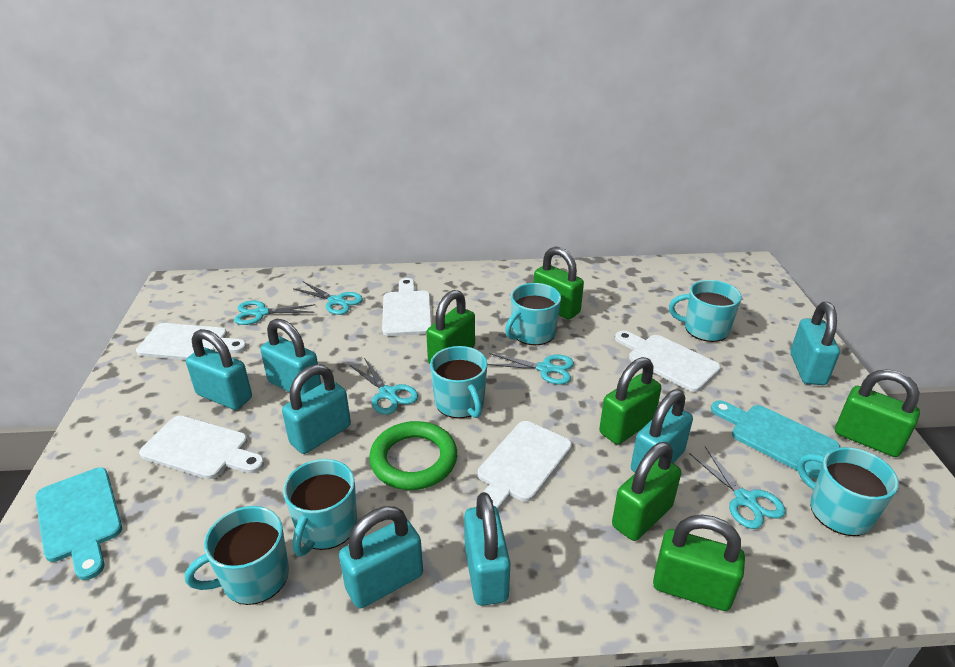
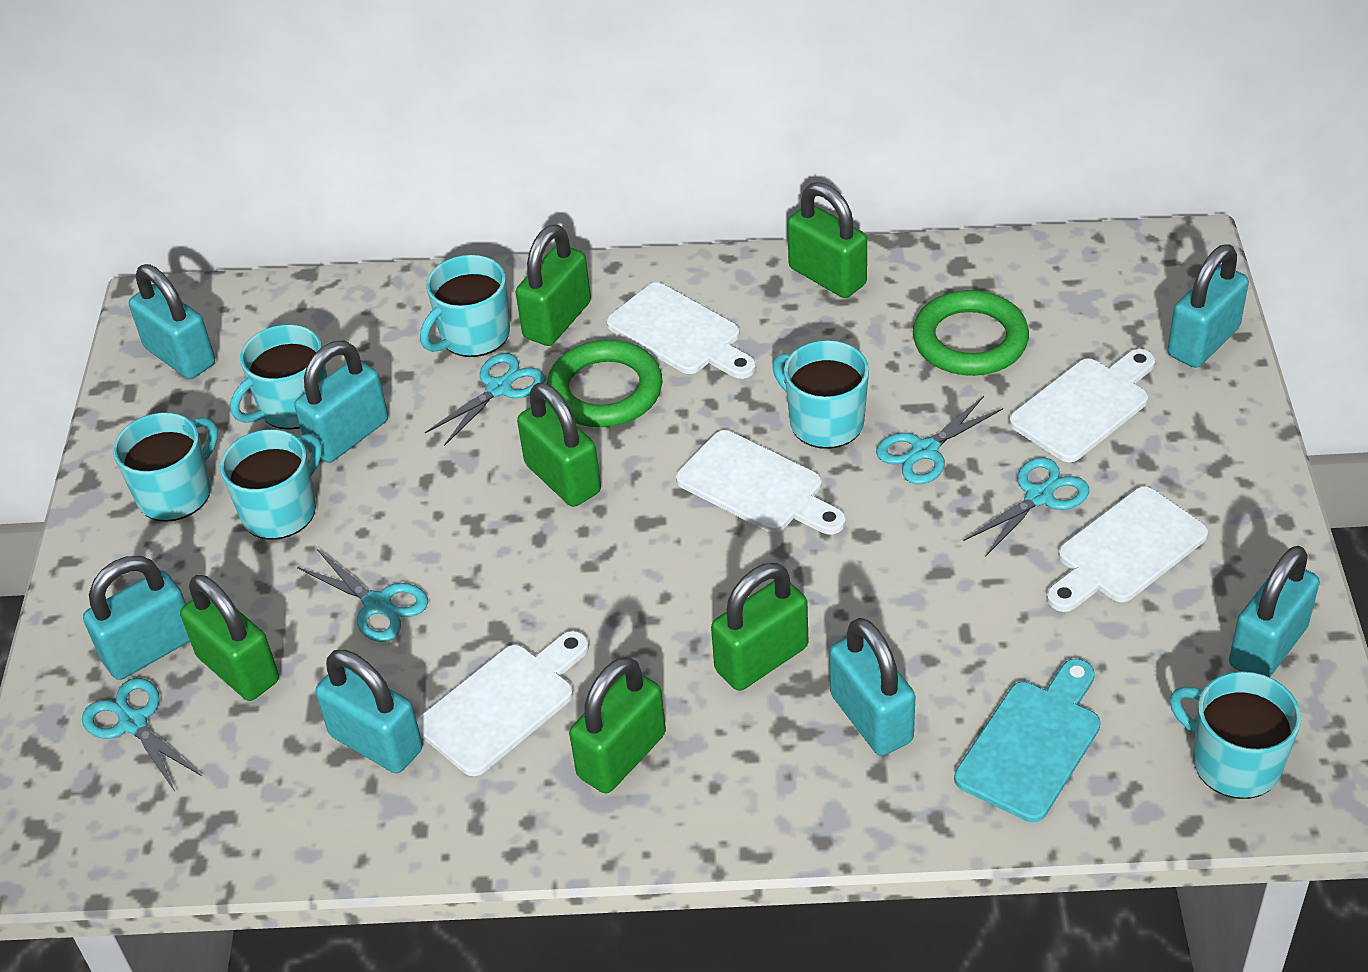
green ring: [369,421,457,490] = 1 -> [547,340,663,427] [913,290,1029,376] = 2
turquoise cutting board: [35,467,122,580] [711,400,840,479] = 2 -> [954,659,1101,822] = 1

